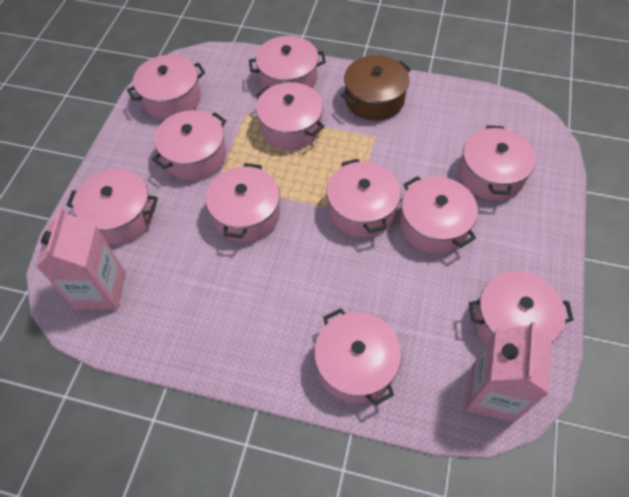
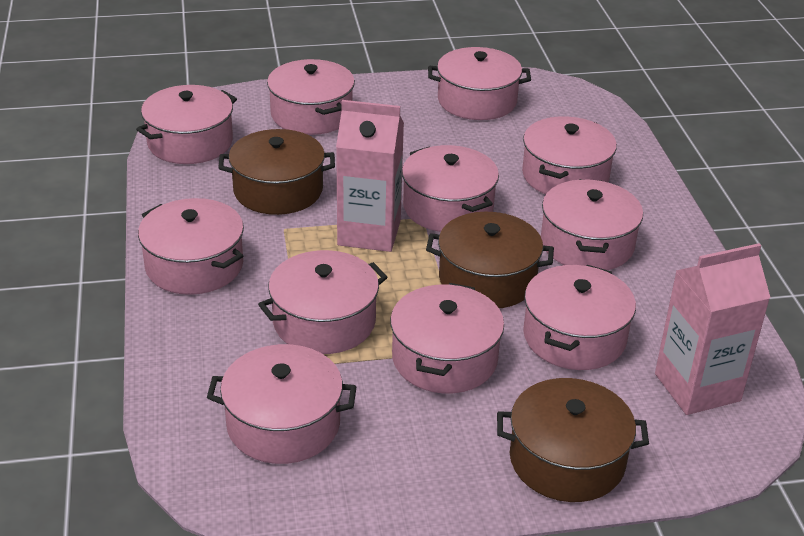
brown pot: [341,55,411,121] = 1 -> [218,129,335,215] [426,212,554,308] [497,378,649,502] = 3

